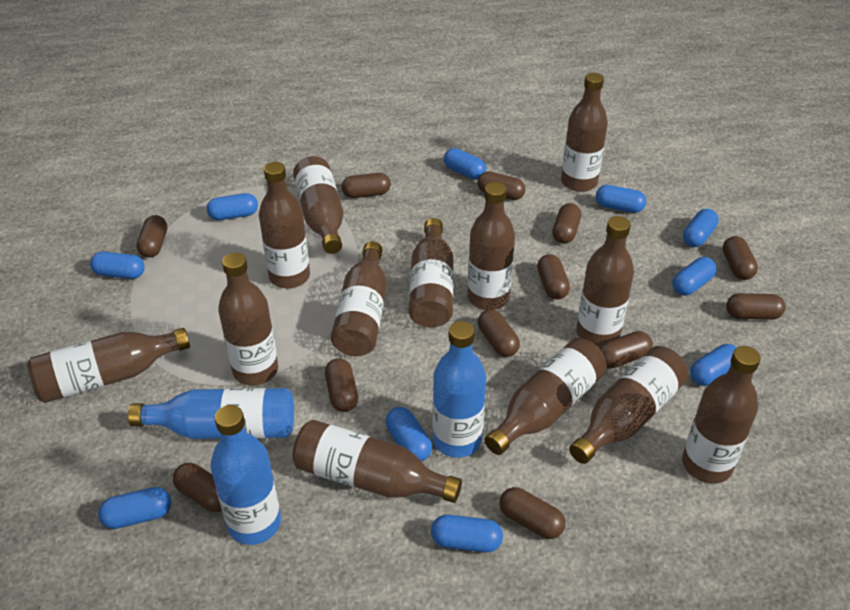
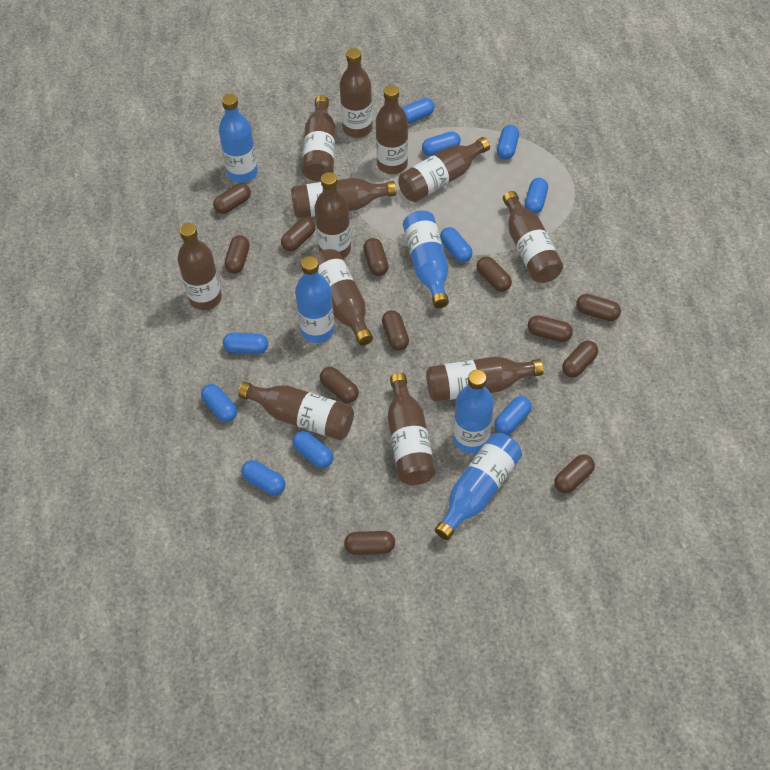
blue bottle: [128,388,294,439] [211,405,281,545] [433,321,486,458] = 3 -> [219,94,258,183] [295,256,334,343] [403,210,449,308] [435,433,522,540] [453,370,494,453] = 5
brown bottle: [27,328,190,403] [218,252,278,386] [259,162,310,289] [292,420,462,503] [293,156,343,254] [331,241,387,356] [409,218,453,327] [467,182,515,310] [485,338,607,455] [561,73,608,192] [569,346,688,464] [576,216,634,347] [682,346,761,484] = 13 -> [178,223,222,310] [238,382,354,440] [291,178,396,218] [302,95,336,182] [314,172,351,259] [314,249,373,346] [340,48,373,138] [376,85,408,174] [388,373,436,485] [398,137,490,202] [426,356,544,402] [503,191,563,283] = 12

